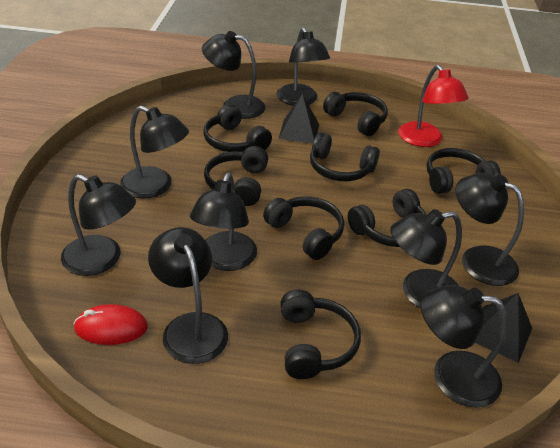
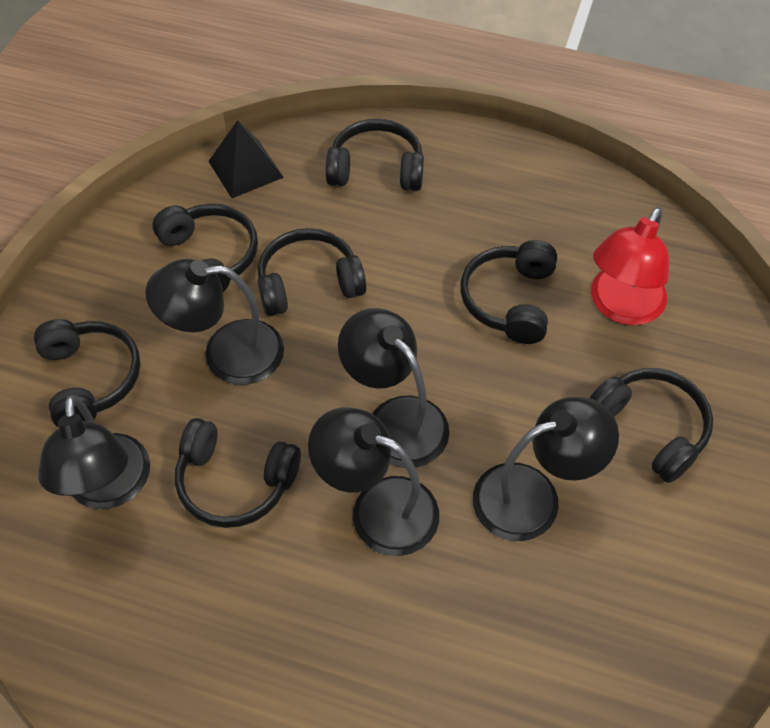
black headphones: [203,104,272,152] [204,146,268,206] [263,196,344,260] [280,290,361,379] [310,133,380,181] [323,92,388,136] [348,189,426,247] [427,148,501,194] = 8 -> [34,319,141,427] [152,204,258,292] [175,418,301,528] [258,228,367,316] [326,119,424,191] [460,240,557,344] [590,368,713,483] = 7
black lamp: [61,174,136,276] [120,106,189,198] [148,227,228,364] [190,172,257,271] [202,31,266,119] [276,27,330,106] [390,209,462,309] [420,285,507,408] [456,173,524,286] = 9 -> [38,395,150,509] [145,259,284,385] [308,407,439,556] [338,308,449,468] [473,397,619,541] = 5
black pyramid: [278,94,319,144] [475,293,532,363] = 2 -> [208,120,284,198] = 1
red mouse: [74,304,148,345] = 1 -> none = 0

